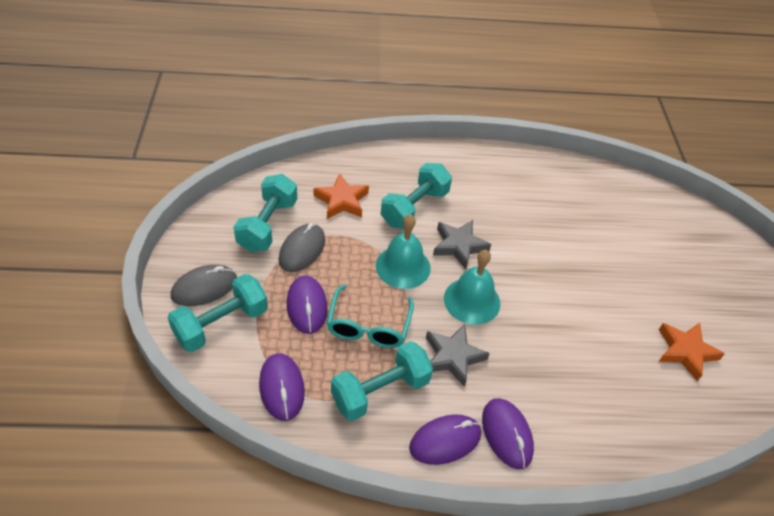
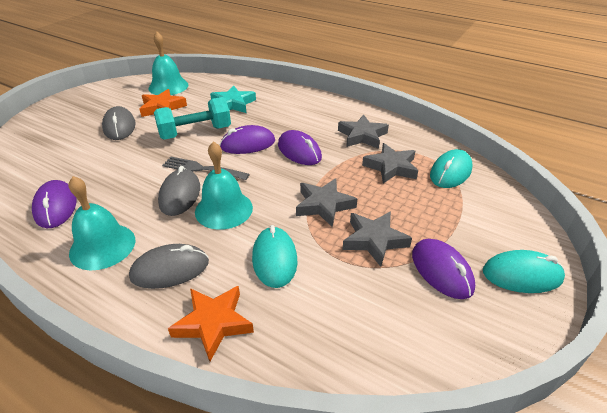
grey fork: none = 0 -> [162,157,250,180] = 1
grey mouse: [171,265,237,306] [279,223,325,272] = 2 -> [102,106,136,140] [129,244,209,289] [158,166,200,216] = 3
grey star: [426,324,490,387] [433,220,491,270] = 2 -> [296,178,357,227] [338,115,389,149] [342,212,412,267] [362,143,418,183] = 4
turquoise bell: [376,214,431,289] [444,250,500,325] = 2 -> [69,176,135,270] [148,32,188,95] [195,141,253,230] = 3
turquoise dumbbell: [167,274,268,352] [234,174,297,252] [331,341,433,421] [381,163,452,229] = 4 -> [154,97,231,140] = 1
turquoise glasses: [327,284,414,348] = 1 -> none = 0
turquoise mouse: none = 0 -> [252,225,298,288] [430,149,473,188] [483,250,565,293] = 3
turquoise star: none = 0 -> [210,85,256,113] = 1

